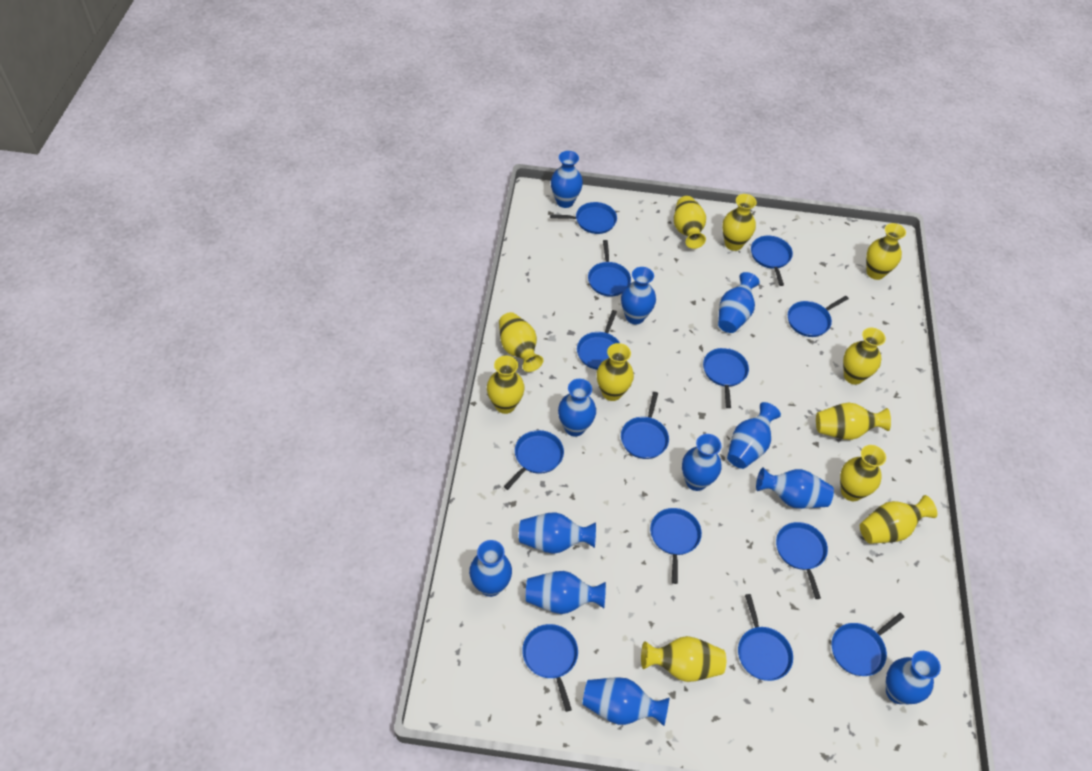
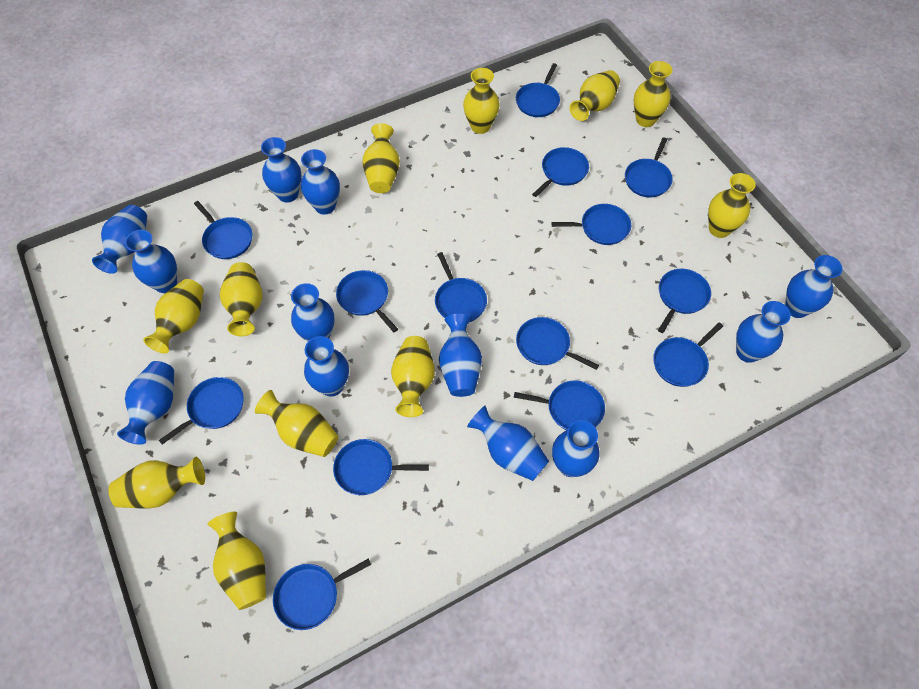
blue pan: [504,430,564,490] [522,624,578,712] [550,202,617,234] [577,310,620,370] [588,240,631,297] [621,392,669,459] [650,508,702,584] [703,348,749,408] [738,594,793,681] [751,236,793,286] [776,522,828,599] [788,296,849,337] [832,613,904,676] = 13 -> [159,377,244,445] [194,201,252,259] [273,559,371,630] [333,439,429,495] [336,270,398,332] [435,252,487,322] [514,380,605,430] [516,63,560,117] [516,317,599,370] [532,147,589,197] [551,204,631,245] [625,137,673,197] [653,323,723,387] [658,269,711,333] = 14

